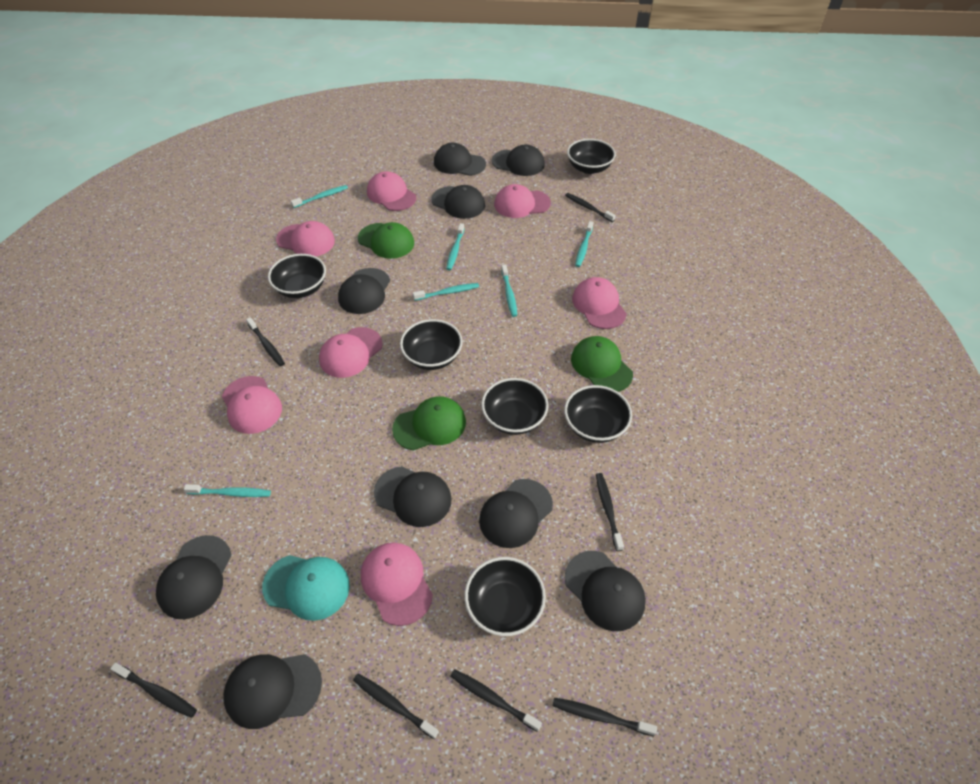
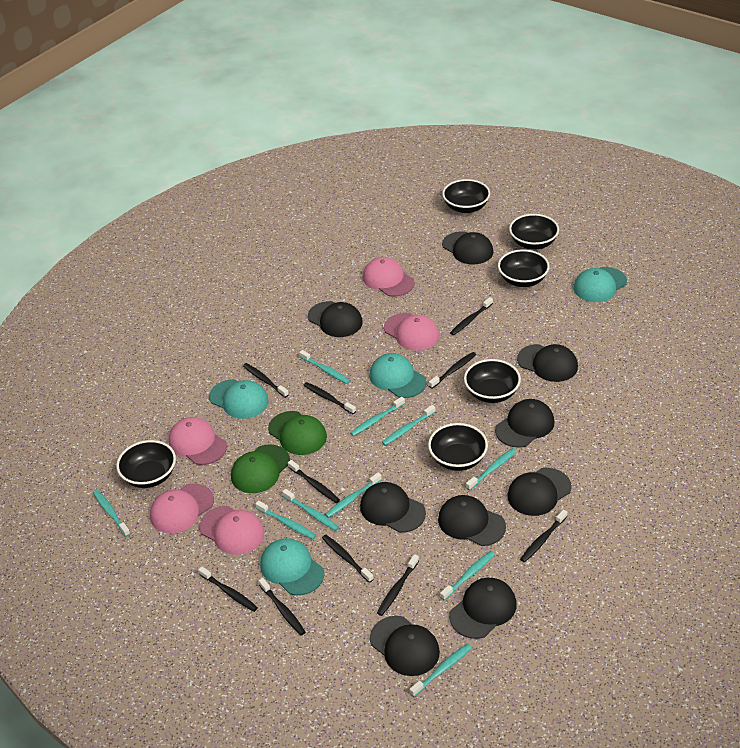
black toothbrush: [110,662,197,718] [246,317,285,367] [353,674,439,739] [450,669,542,732] [552,698,657,736] [565,193,616,222] [596,473,624,551] = 7 -> [198,567,258,612] [243,363,289,398] [259,578,305,635] [288,460,340,503] [304,382,356,414] [322,535,373,583] [377,554,419,616] [429,352,476,389] [450,297,493,335] [520,509,568,563] = 10
green cap: [358,222,414,259] [392,396,466,451] [571,336,633,392] = 3 -> [231,444,290,493] [268,411,327,455] = 2
pink cap: [222,376,282,434] [276,221,335,256] [319,327,383,378] [361,542,433,626] [367,171,416,211] [494,184,551,218] [572,277,627,329] = 7 -> [150,483,214,533] [168,417,227,465] [199,506,264,555] [363,257,415,297] [384,313,439,351] = 5
turquoise cap: [262,555,350,621] = 1 -> [209,379,268,419] [260,538,324,595] [369,353,427,398] [573,267,627,302] = 4
turquoise toothbrush: [184,484,271,497] [291,185,348,208] [413,283,479,301] [446,223,465,270] [501,264,517,317] [575,221,593,267] = 6 -> [93,490,130,537] [256,501,316,539] [282,489,339,531] [299,350,350,384] [325,472,382,518] [350,397,405,436] [382,405,436,446] [410,643,472,697] [440,551,495,600] [466,448,517,490] = 10

